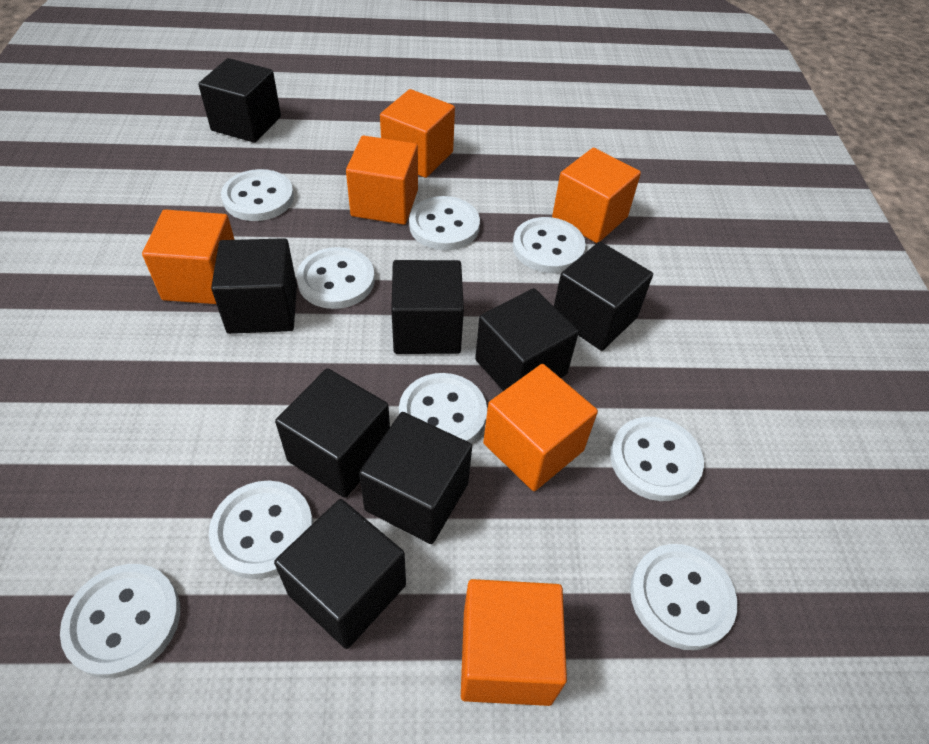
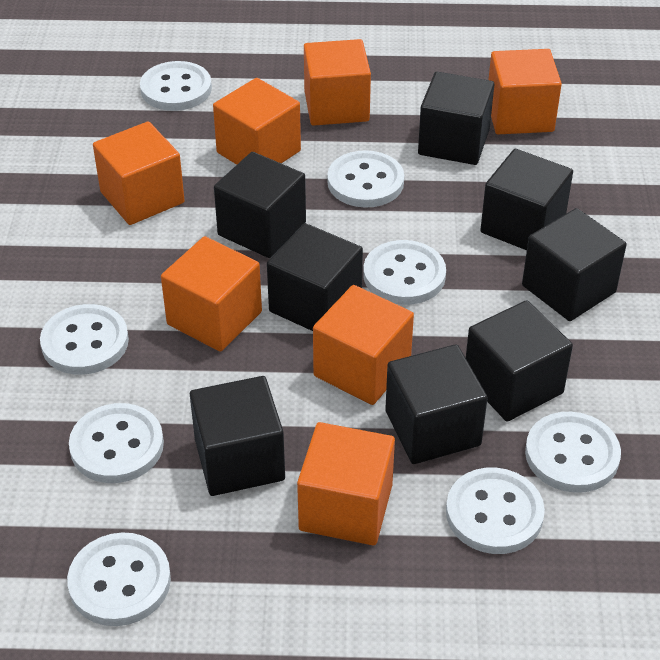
orange cube: [142,209,235,304] [346,135,418,225] [380,89,455,178] [461,579,567,706] [483,364,598,491] [552,148,641,243] = 6 -> [93,121,185,225] [161,236,262,352] [213,78,301,165] [297,422,395,545] [304,39,371,126] [313,285,414,405] [488,49,562,134] = 7
white button: [60,564,180,678] [209,481,313,579] [221,169,294,221] [297,247,375,309] [399,373,487,443] [409,196,480,250] [513,217,586,273] [610,417,704,501] [630,544,737,650] = 9 -> [40,304,129,375] [67,532,171,626] [69,403,164,483] [140,61,212,111] [327,150,404,208] [363,240,446,305] [446,468,545,554] [525,412,621,493] = 8

